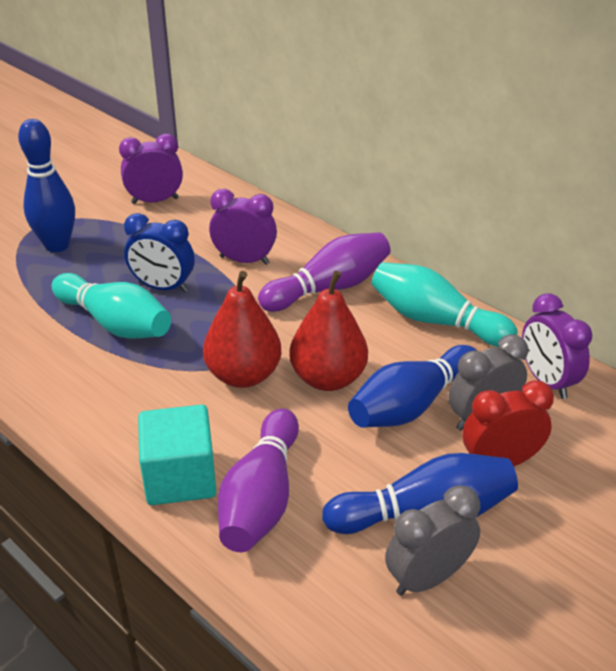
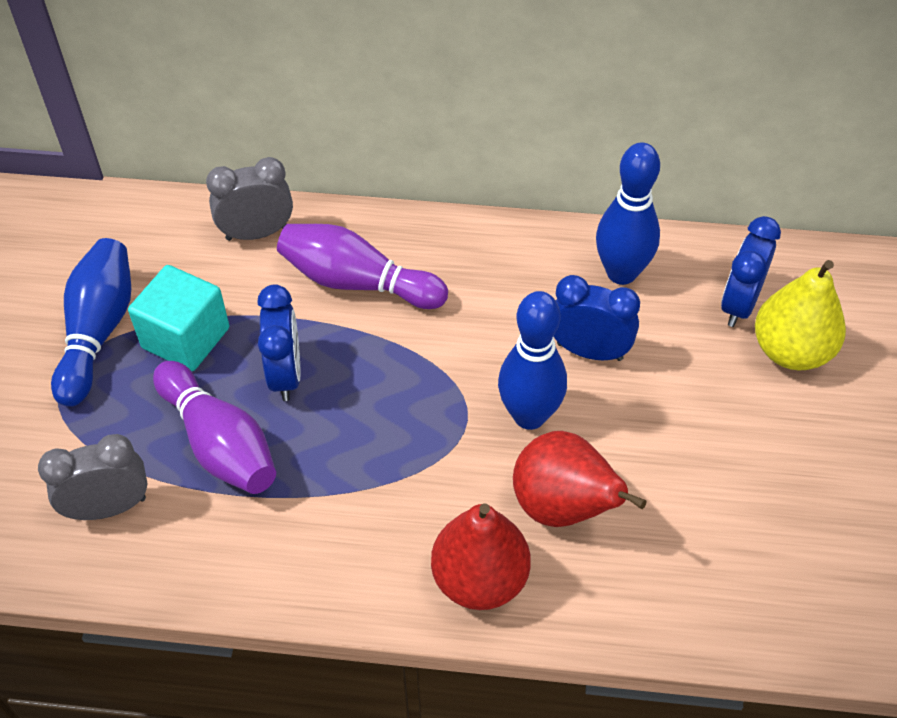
blue clock: [124,213,195,292] = 1 -> [257,284,300,401] [554,275,640,361] [721,216,781,327] = 3
purple clock: [119,134,183,204] [209,189,277,265] [522,293,592,399] = 3 -> none = 0
red clock: [462,380,554,466] = 1 -> none = 0
turquoise bowling pin: [52,273,171,339] [371,262,518,347] = 2 -> none = 0
yellow pear: none = 0 -> [755,260,846,370] = 1

